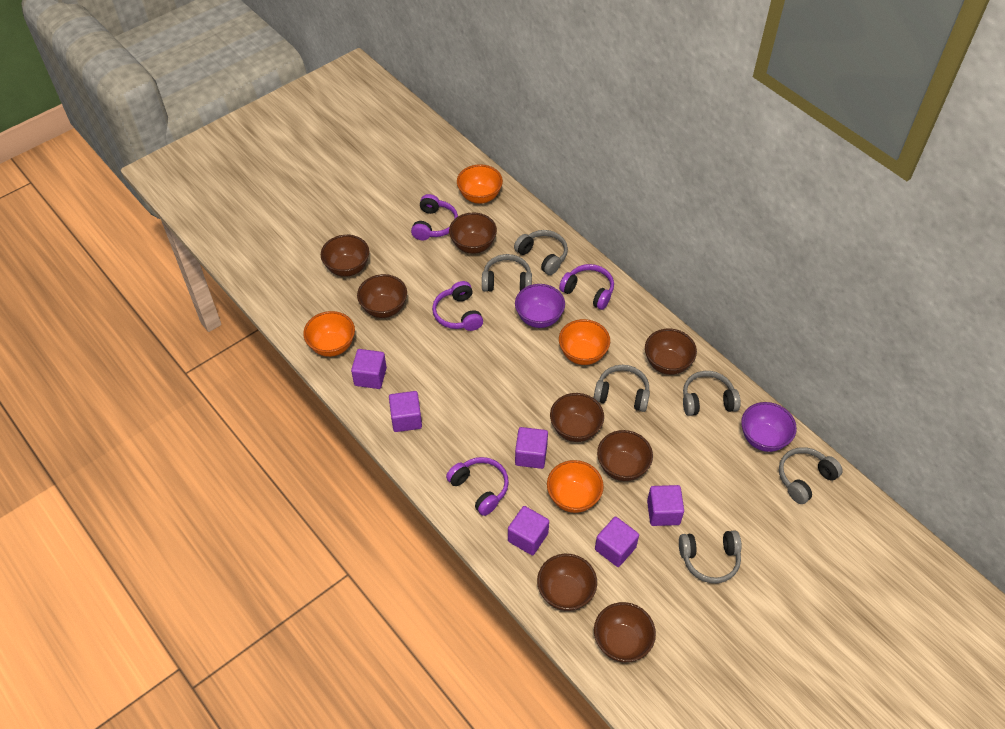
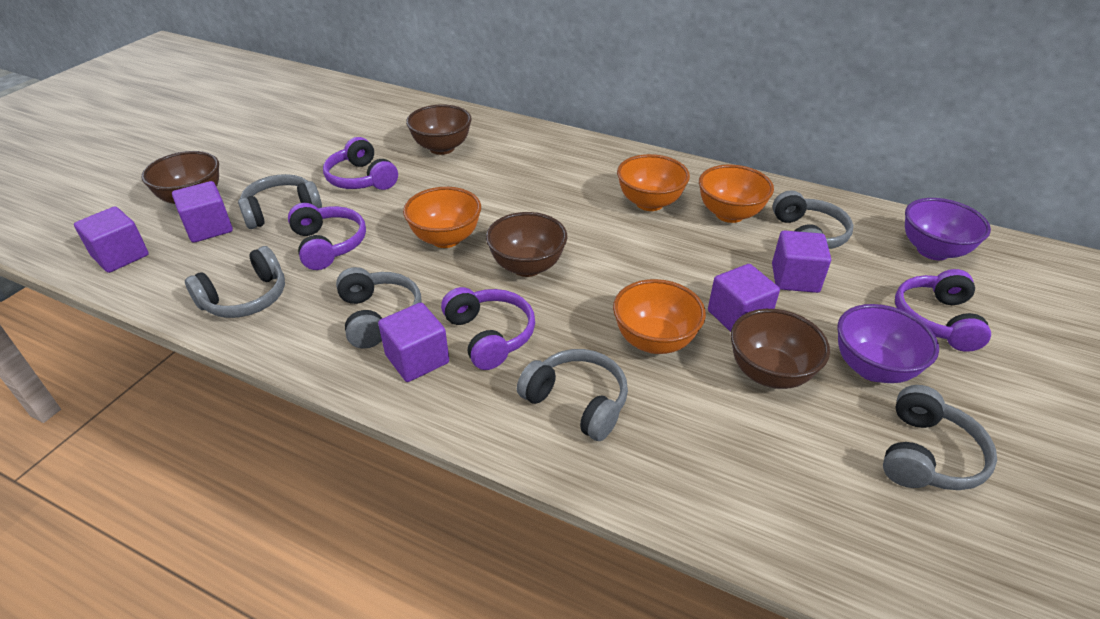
brown bowl: [321,235,369,277] [357,274,407,318] [449,212,497,254] [537,554,597,611] [550,393,604,442] [594,602,656,662] [597,430,653,481] [645,329,697,375] = 8 -> [142,151,219,204] [406,104,472,155] [486,212,567,277] [731,309,830,389] = 4
purple cube: [351,349,387,389] [389,391,422,432] [508,506,549,555] [515,427,548,469] [595,517,639,567] [647,485,684,526] = 6 -> [74,206,149,273] [172,181,233,243] [378,302,449,382] [708,264,780,332] [772,230,831,293] = 5

